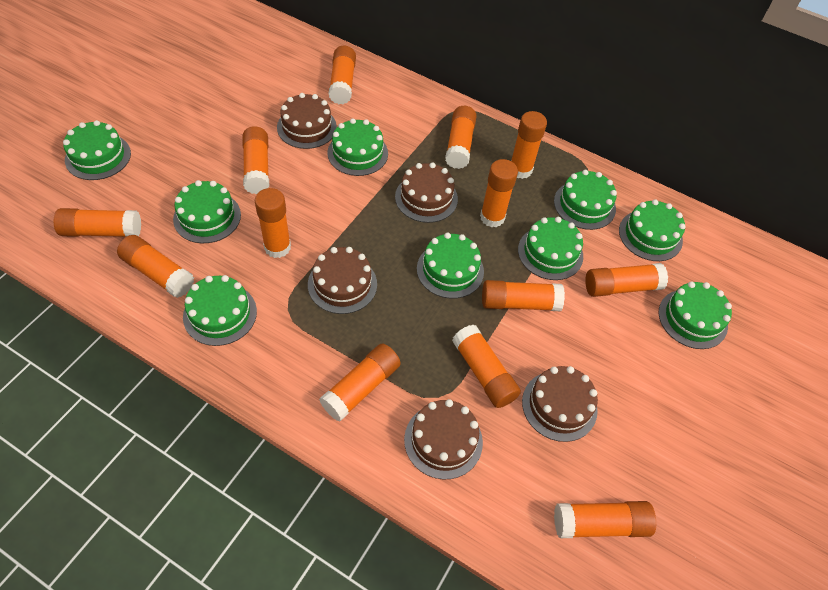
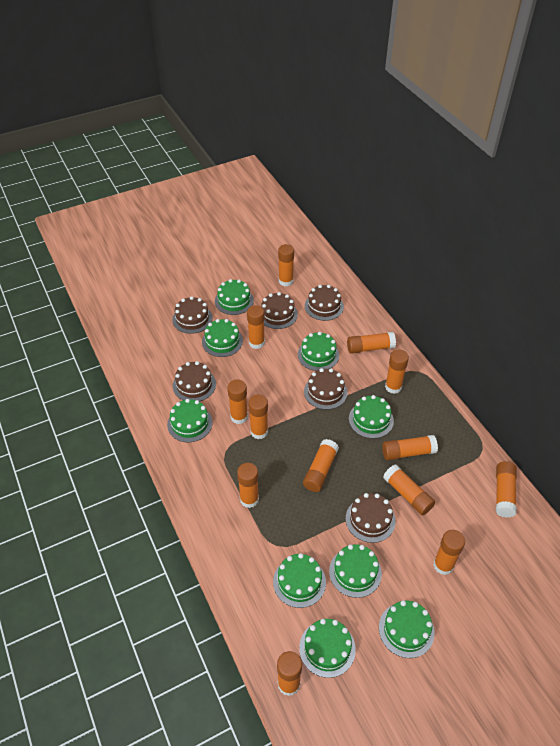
brown cake: [277,93,337,149] [308,247,377,314] [395,162,458,223] [404,399,483,479] [522,366,598,442] = 5 -> [172,296,212,334] [173,361,216,402] [261,292,298,329] [304,368,347,410] [305,285,344,321] [346,493,396,543] = 6

